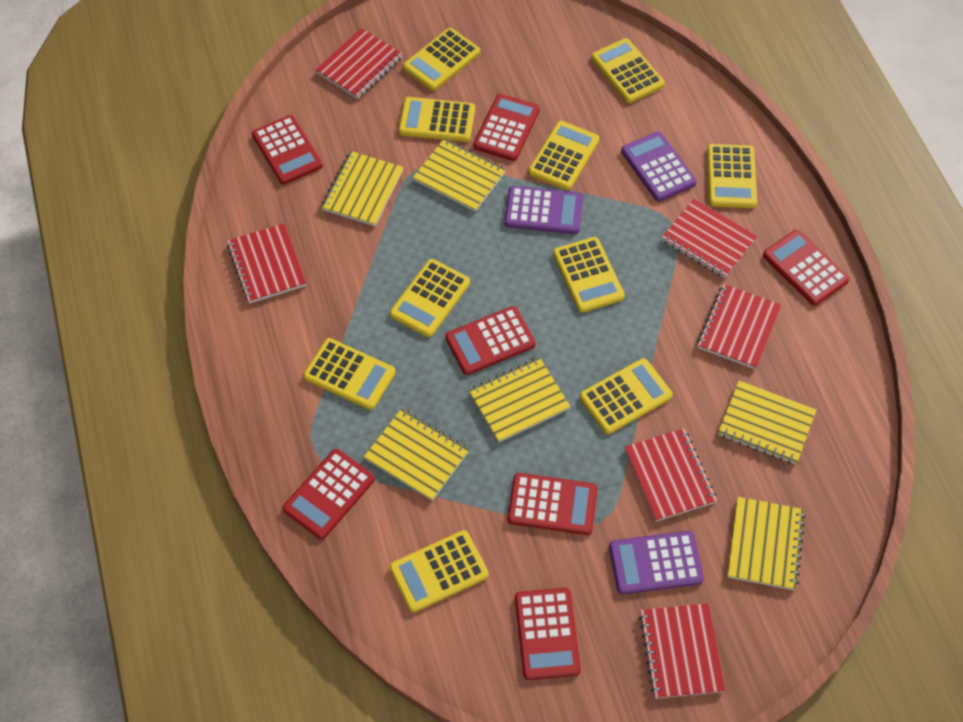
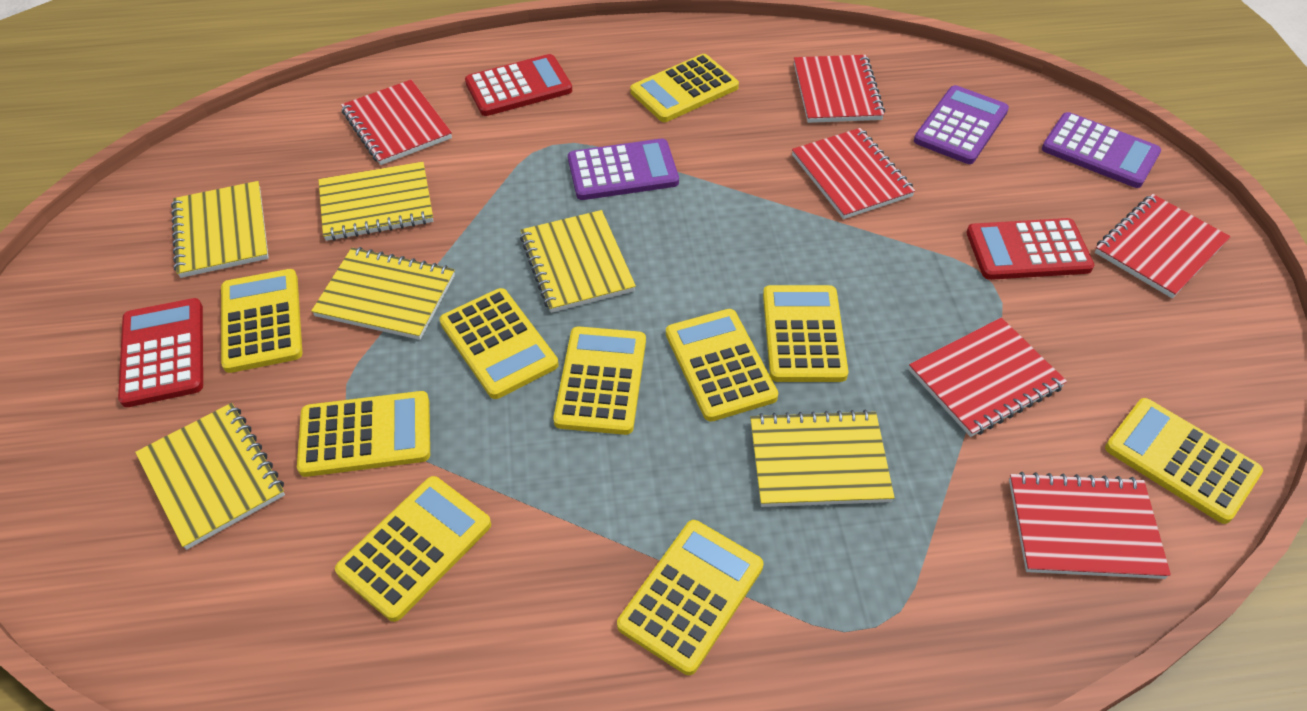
red calculator: [252,115,323,184] [283,449,375,539] [445,306,536,375] [474,94,540,161] [508,473,598,535] [515,588,581,680] [763,230,849,306] = 7 -> [118,298,203,407] [465,54,572,116] [966,218,1095,280] = 3

